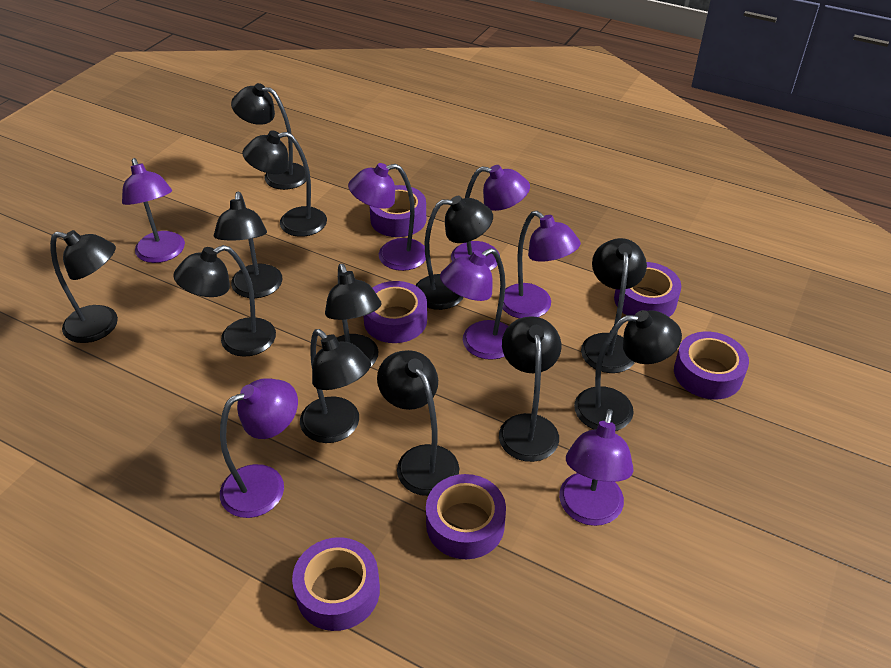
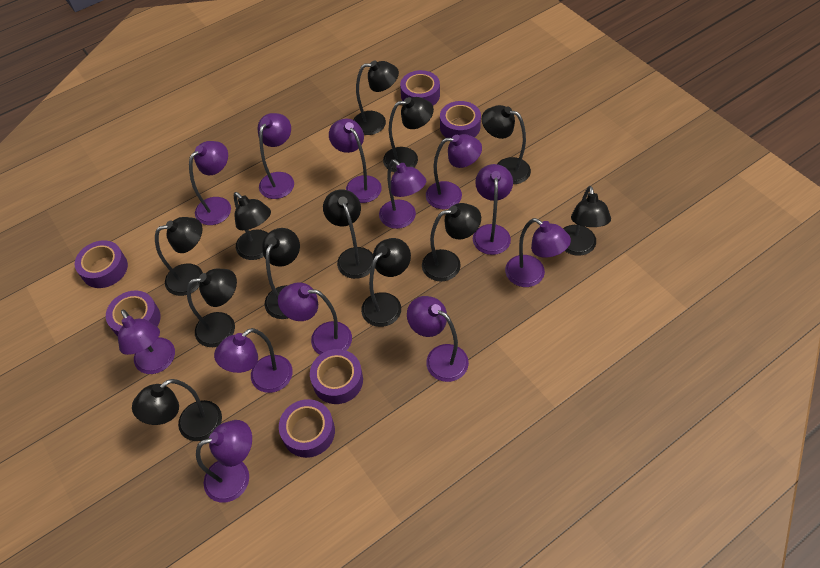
purple lamp: [122,158,185,263] [220,378,298,518] [348,163,426,271] [440,248,508,360] [451,165,530,271] [503,211,581,319] [559,409,634,526] = 7 -> [118,309,175,374] [189,141,231,225] [196,420,252,503] [214,328,293,393] [258,113,294,199] [278,283,352,355] [329,119,382,203] [379,159,426,229] [407,296,469,382] [426,134,482,209] [473,164,513,255] [505,218,571,287] = 12

